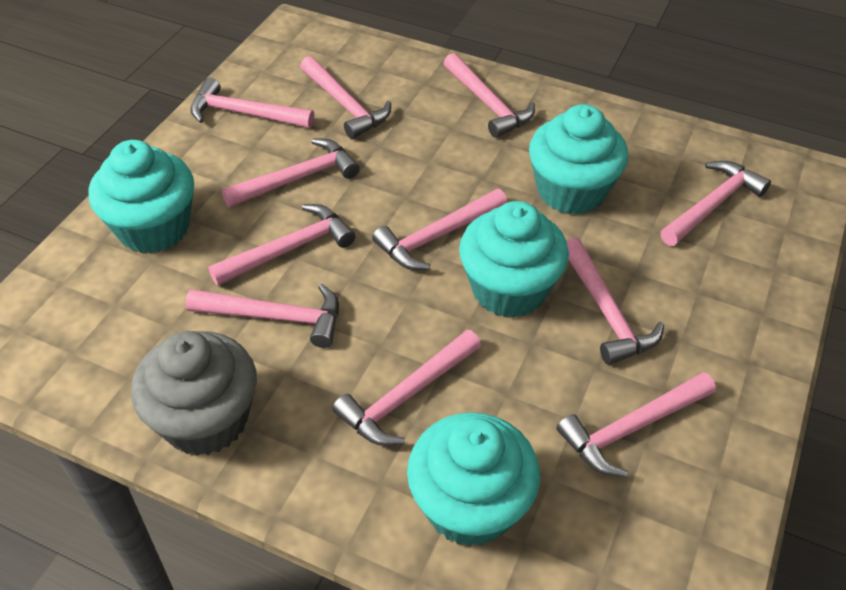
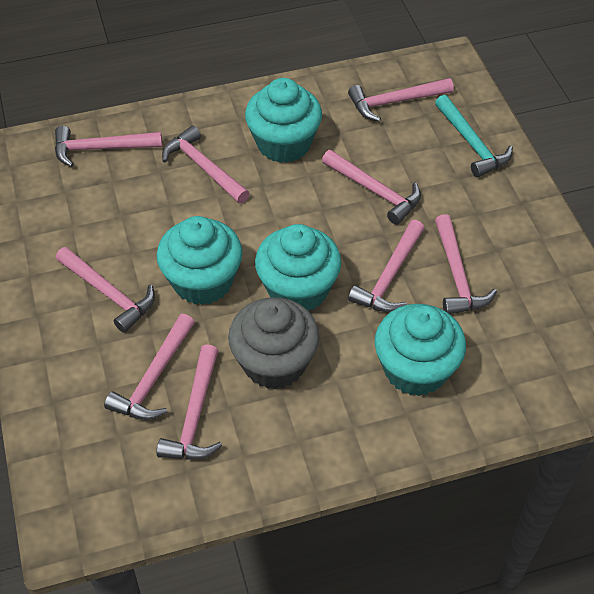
pink hammer: [186,284,339,348] [190,78,314,128] [208,204,355,286] [222,139,360,207] [300,56,391,139] [332,330,481,446] [372,189,507,270] [444,53,535,138] [556,372,716,477] [566,238,664,365] [660,161,771,246] = 11 -> [55,126,162,167] [56,247,155,333] [104,314,195,420] [157,344,222,460] [162,125,250,203] [322,150,421,225] [348,78,454,122] [348,220,425,312] [435,214,497,314] = 9
turquoise hammer: none = 0 -> [435,95,513,177] = 1

